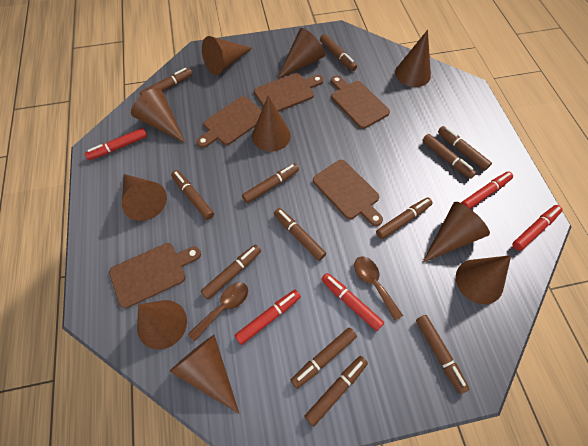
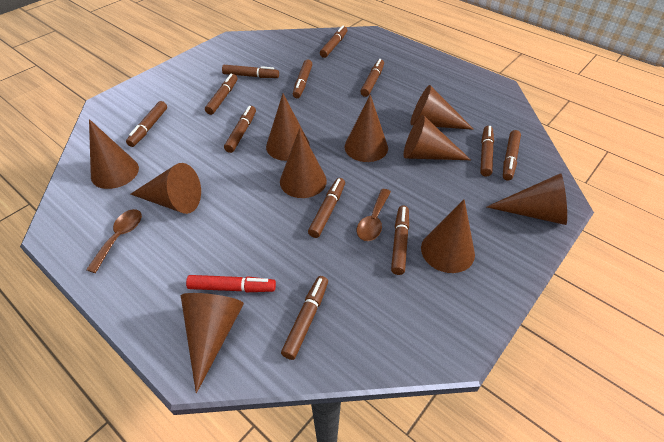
brown cutting board: [109,243,201,308] [197,96,262,148] [254,73,323,112] [313,160,383,226] [331,75,390,129] = 5 -> none = 0
red marker: [85,128,147,160] [234,290,301,345] [321,273,384,331] [461,172,513,209] [512,205,562,251] = 5 -> [186,275,276,292] = 1

